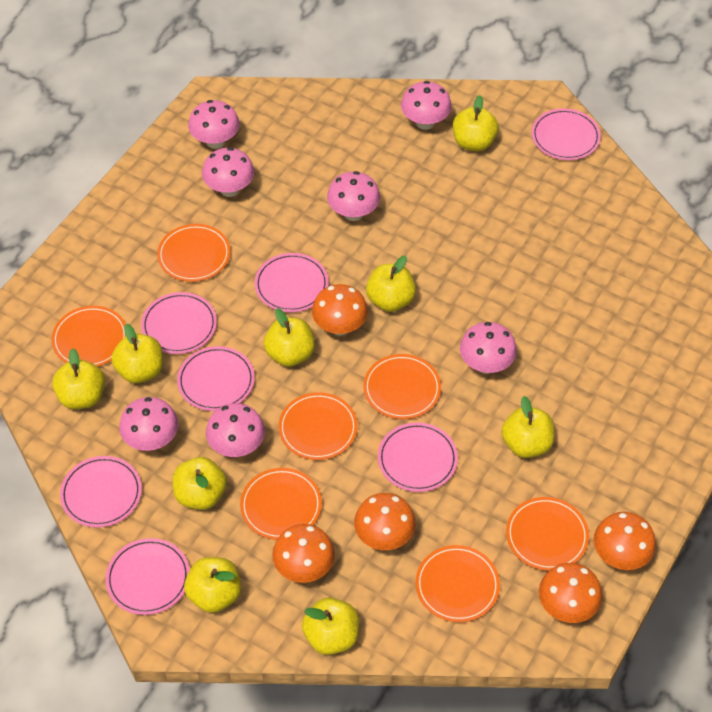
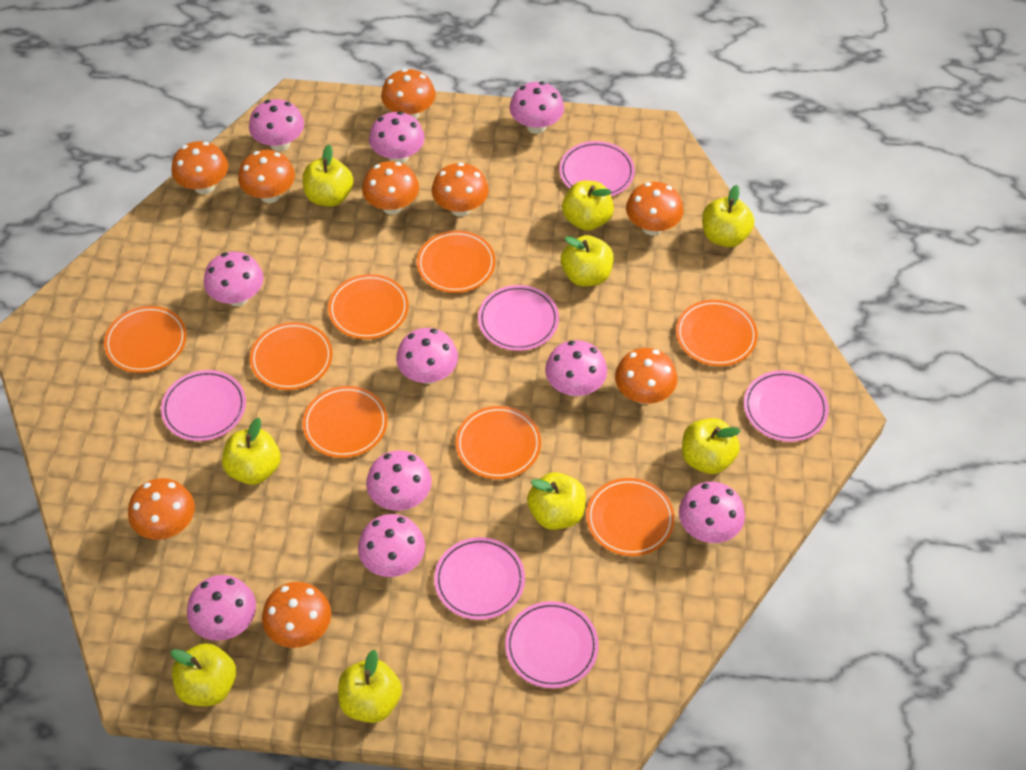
orange mushroom: [272,524,335,583] [312,284,368,336] [354,493,416,550] [539,563,602,623] [594,512,656,570] = 5 -> [128,478,195,540] [171,141,228,194] [238,150,295,203] [262,582,331,648] [362,161,419,215] [381,69,436,119] [432,162,489,217] [615,348,677,404] [626,182,683,236] = 9
orange plate: [51,306,126,366] [157,224,231,282] [240,468,322,540] [279,392,358,460] [364,354,441,419] [415,545,500,622] [506,497,589,571] = 7 -> [104,306,187,373] [250,322,333,390] [302,386,388,458] [328,274,409,339] [417,230,496,293] [456,406,541,479] [586,478,675,556] [676,300,758,366] = 8
pink mushroom: [119,397,178,451] [188,100,240,149] [202,147,254,197] [206,403,265,457] [327,171,380,221] [401,81,452,130] [460,322,517,374] = 7 -> [187,575,256,641] [204,252,263,306] [249,99,304,152] [358,514,425,577] [366,450,431,511] [369,111,425,164] [396,328,458,384] [509,82,564,134] [545,340,607,397] [679,482,745,543] = 10
pink plate: [60,456,142,527] [106,538,190,615] [141,292,217,354] [177,346,255,411] [254,253,329,312] [378,422,458,492] [531,109,601,160] = 7 -> [161,370,246,441] [434,537,525,620] [478,285,559,351] [505,601,599,688] [559,141,635,196] [744,370,829,442] = 6

